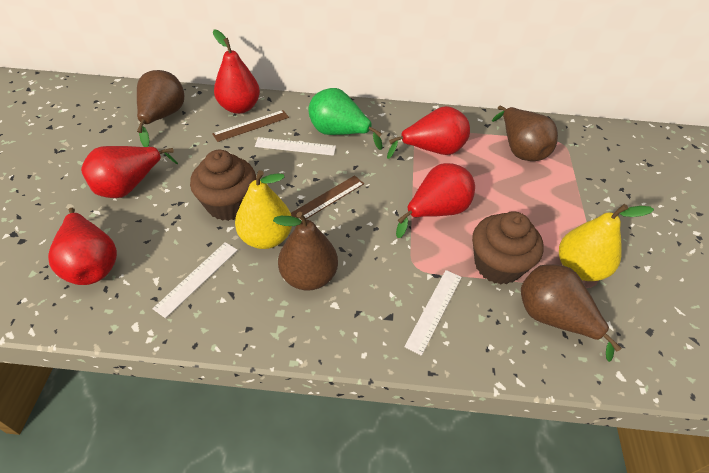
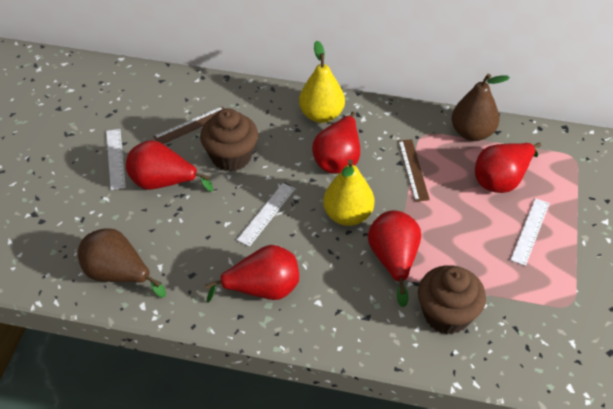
brown pear: [137,70,184,147] [273,212,338,291] [492,106,558,161] [521,264,621,362] = 4 -> [78,228,166,298] [451,74,510,141] = 2
green pear: [308,88,382,150] = 1 -> none = 0

